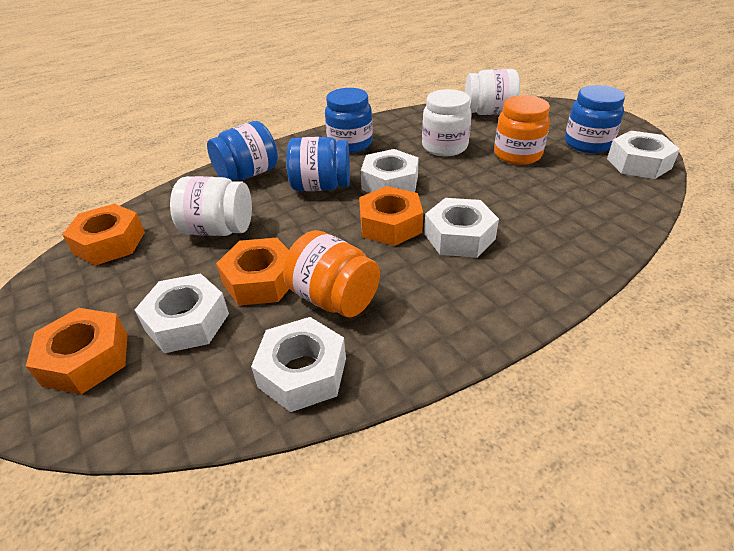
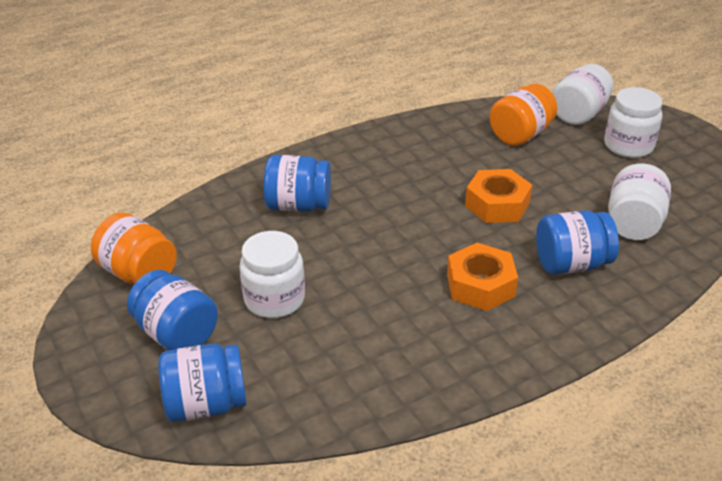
orange nut: [26,308,128,395] [62,204,145,266] [216,238,289,306] [359,186,423,246] = 4 -> [447,243,518,311] [465,169,532,223] = 2
white jar: [170,176,252,236] [422,89,472,156] [465,69,520,115] = 3 -> [239,231,305,318] [552,64,613,125] [604,87,663,158] [608,163,671,240] = 4
white nut: [135,273,229,353] [251,317,346,412] [361,149,418,193] [424,198,499,258] [607,130,680,179] = 5 -> none = 0

